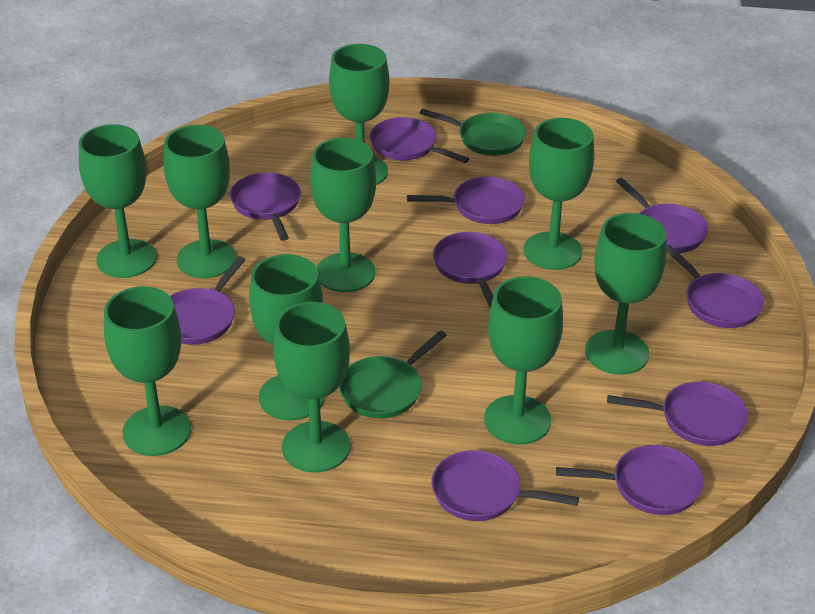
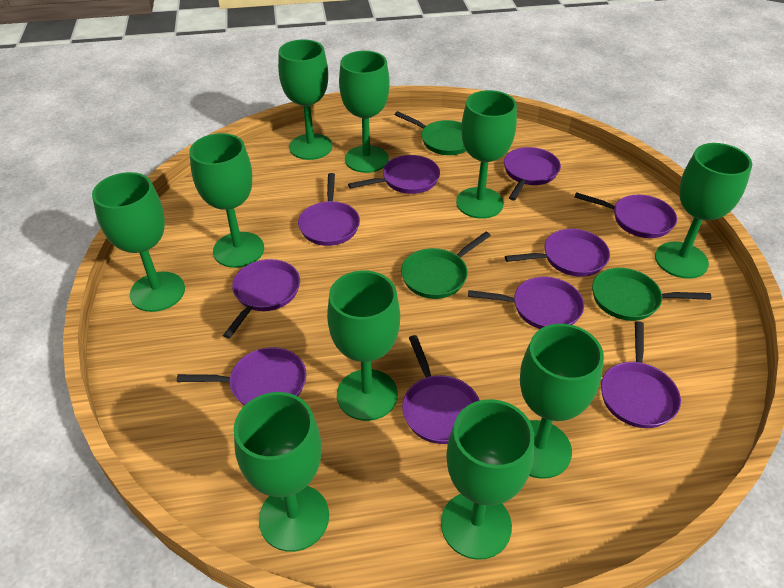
green pan: [339,330,447,418] [420,108,526,156] = 2 -> [395,111,466,155] [401,232,491,299] [592,268,711,321] = 3

